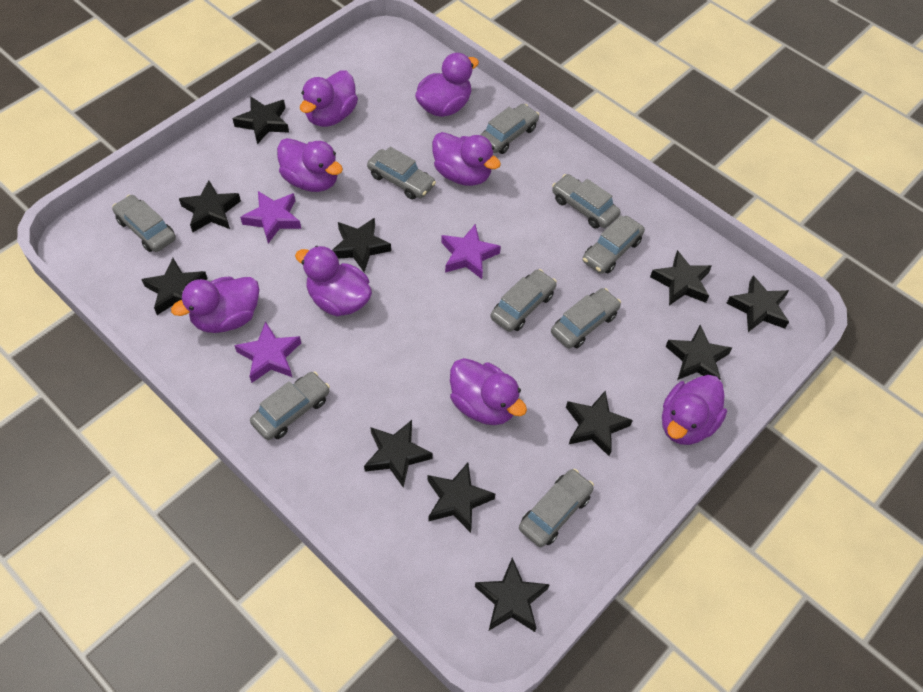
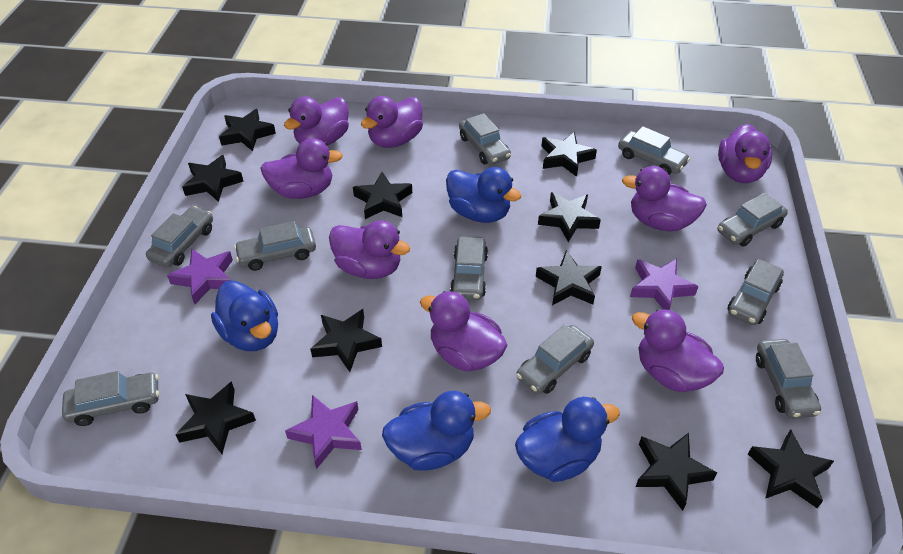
black star: [141,258,208,315] [179,180,241,232] [233,96,289,144] [332,218,391,272] [364,420,433,488] [428,463,495,533] [475,558,550,632] [566,390,633,456] [650,250,712,305] [665,325,732,380] [727,275,789,332] = 11 -> [175,381,256,454] [182,155,244,202] [219,109,276,151] [310,309,382,372] [353,172,412,219] [536,250,602,305] [538,192,601,242] [541,132,597,177] [636,433,717,511] [748,429,834,508] = 10
blue duck: none = 0 -> [211,280,278,351] [382,391,491,471] [446,167,521,223] [515,397,620,482] = 4
grey car: [112,195,176,252] [250,371,330,440] [367,147,436,200] [480,104,539,154] [490,269,557,332] [519,469,594,547] [551,288,621,349] [552,174,621,228] [583,215,645,274] = 9 -> [62,371,159,426] [146,206,213,267] [234,221,316,271] [450,236,488,300] [459,113,511,165] [516,324,594,394] [618,126,690,175] [718,193,788,247] [727,259,784,325] [756,339,821,419] = 10

